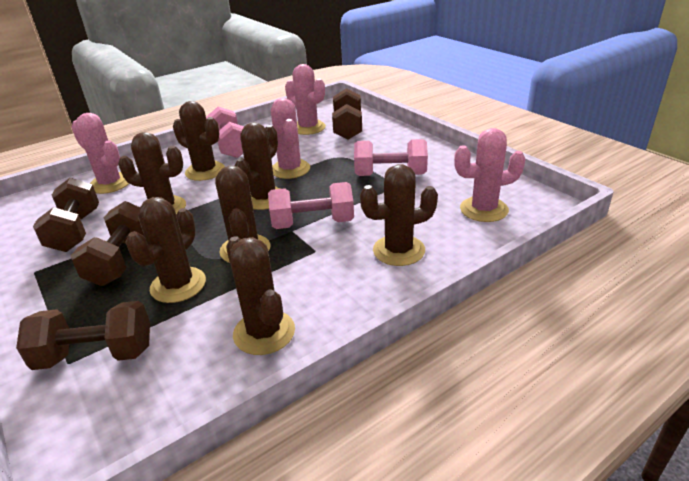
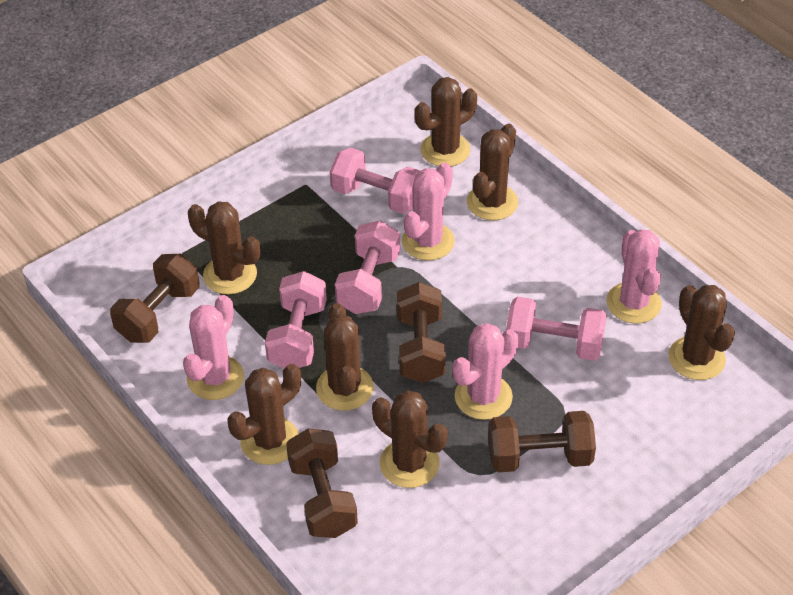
pink dumbbell: [206,106,244,158] [268,182,354,229] [354,139,428,176] = 3 -> [265,271,327,368] [330,148,420,214] [335,220,400,314] [506,297,607,361] = 4

